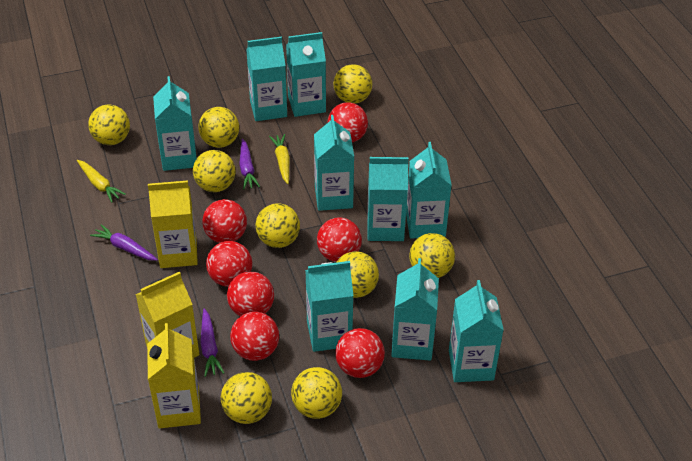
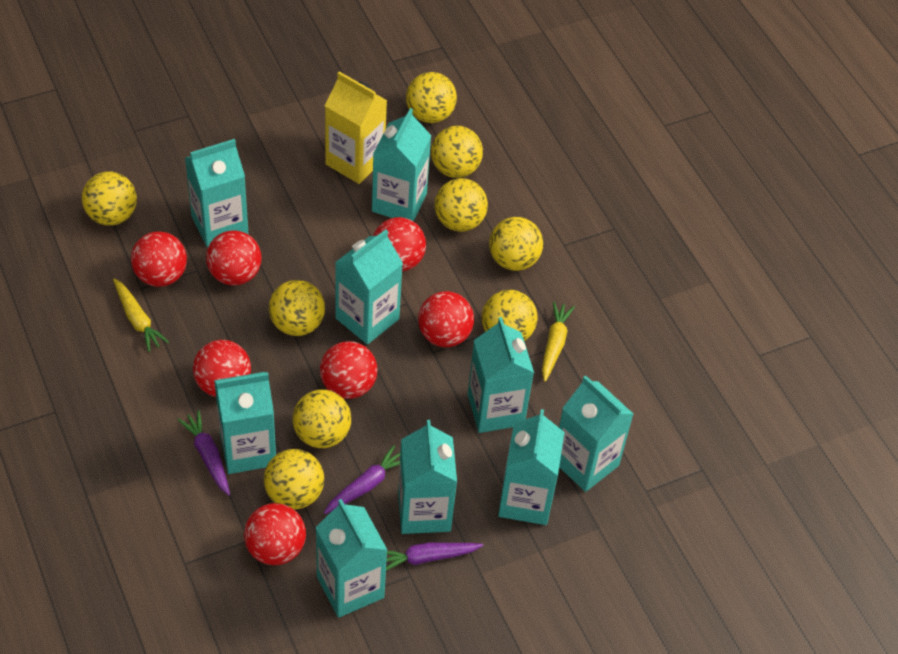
yellow carton: [135,272,200,358] [147,323,201,429] [148,181,198,268] = 3 -> [325,72,387,184] = 1

